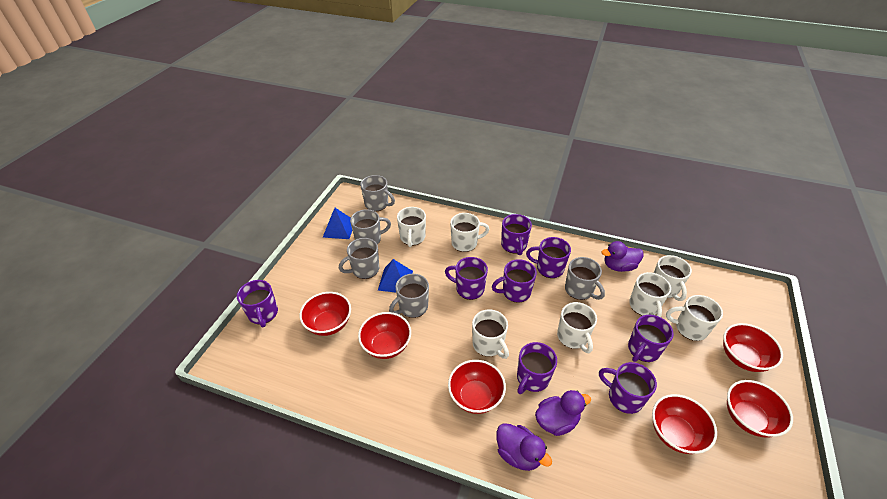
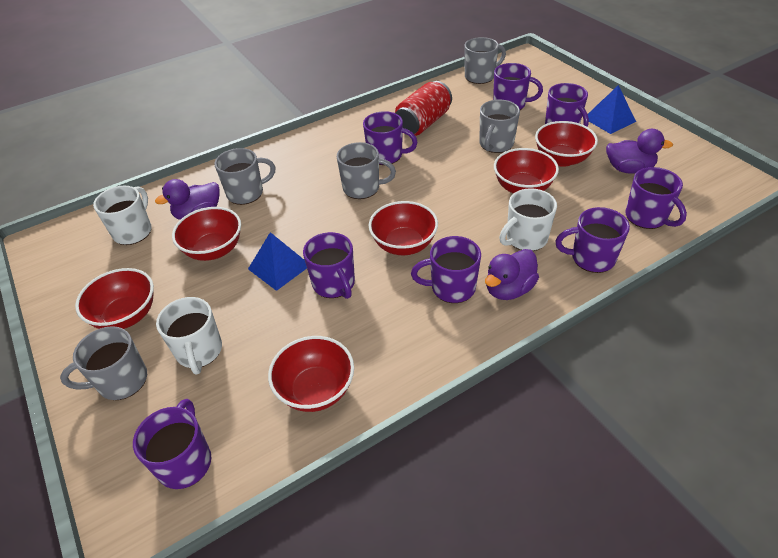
red can: none = 0 -> [395,81,452,136] = 1
white mug: [397,207,426,247] [450,213,490,252] [472,309,509,359] [557,302,597,353] [629,272,671,317] [654,255,692,301] [666,295,723,341] = 7 -> [93,186,152,245] [156,297,222,375] [499,188,557,251] = 3

